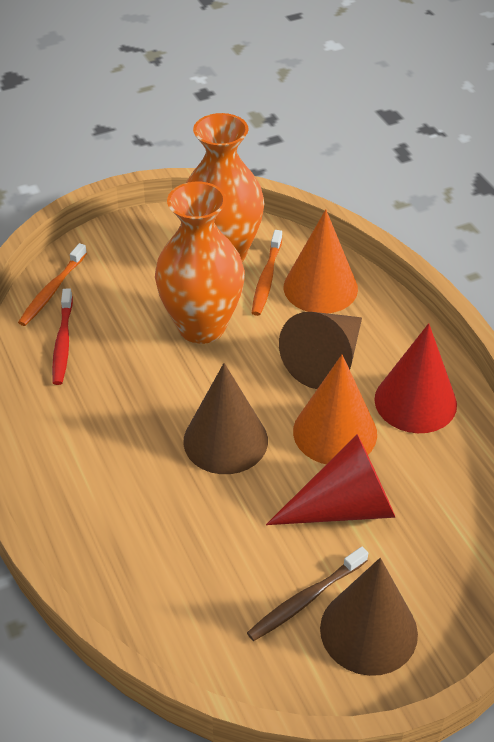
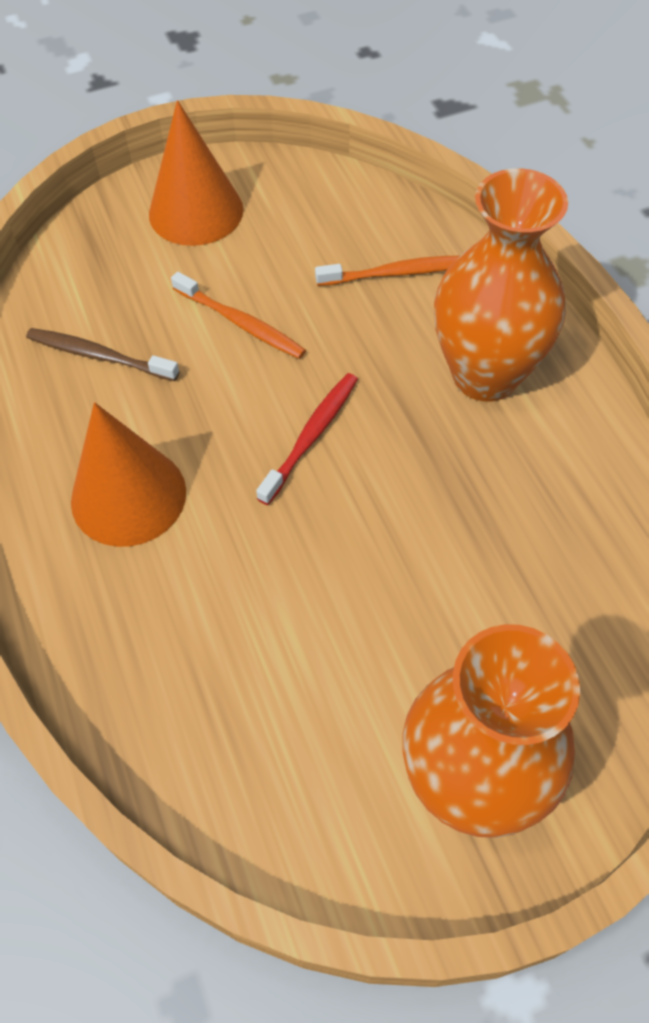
brown cone: [183,363,268,474] [279,312,362,389] [320,558,418,676] = 3 -> none = 0
red cone: [266,434,396,525] [374,323,457,433] = 2 -> none = 0

